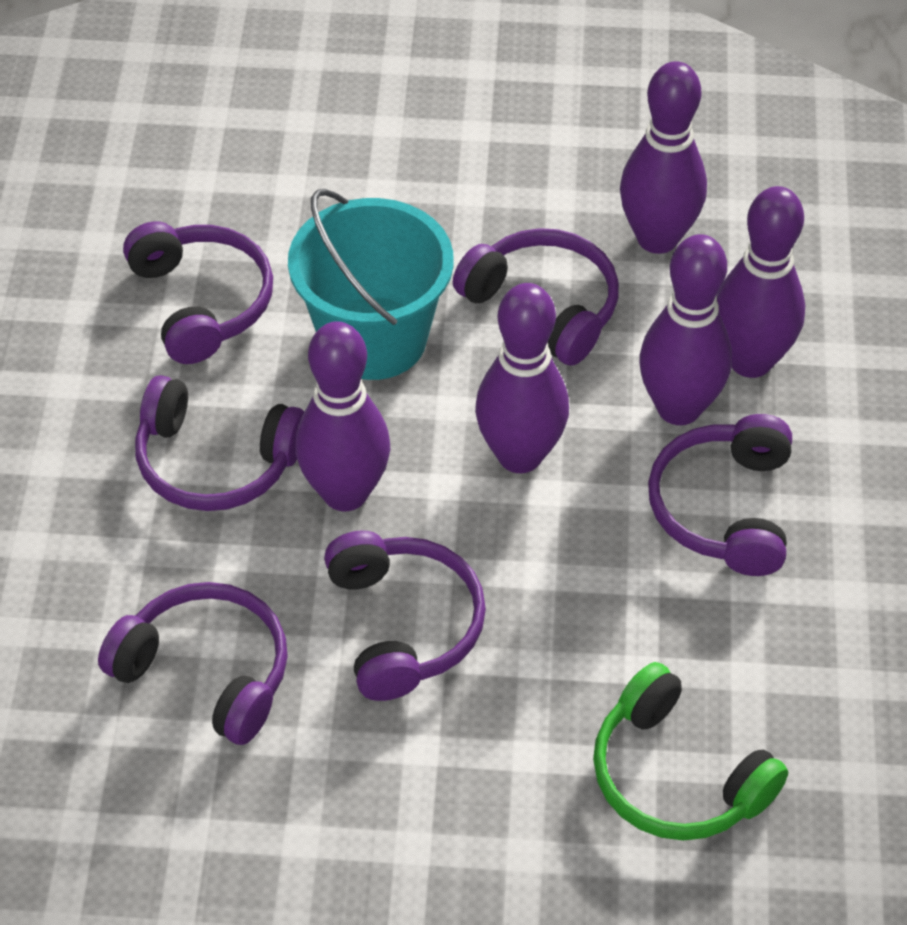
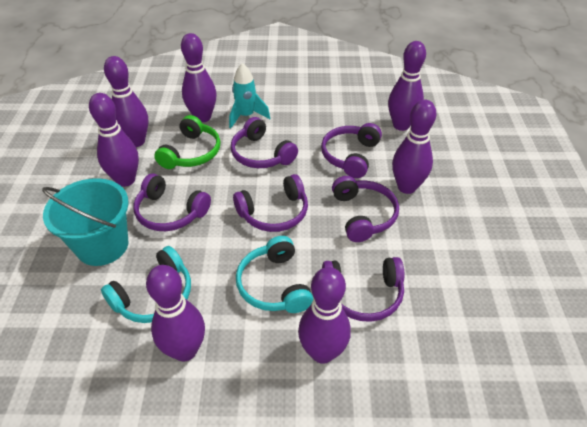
purple bowling pin: [295,321,390,511] [475,283,569,473] [620,61,707,254] [639,234,732,425] [717,186,805,378] = 5 -> [89,93,139,187] [104,56,149,147] [146,265,205,361] [181,33,217,122] [298,267,351,364] [388,41,426,131] [392,100,436,194] = 7
turquoise headphones: none = 0 -> [101,246,191,323] [236,236,313,313] = 2
turquoise rocket: none = 0 -> [229,63,270,128] = 1

